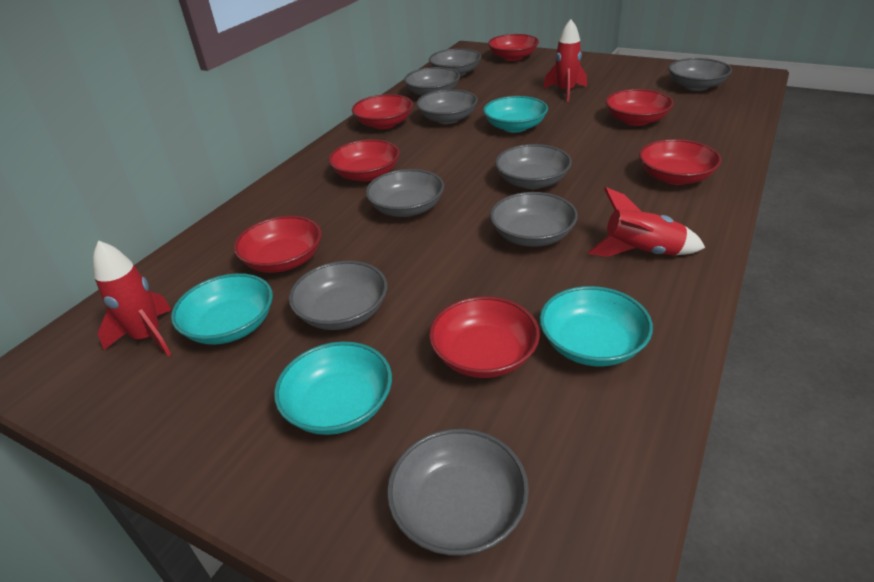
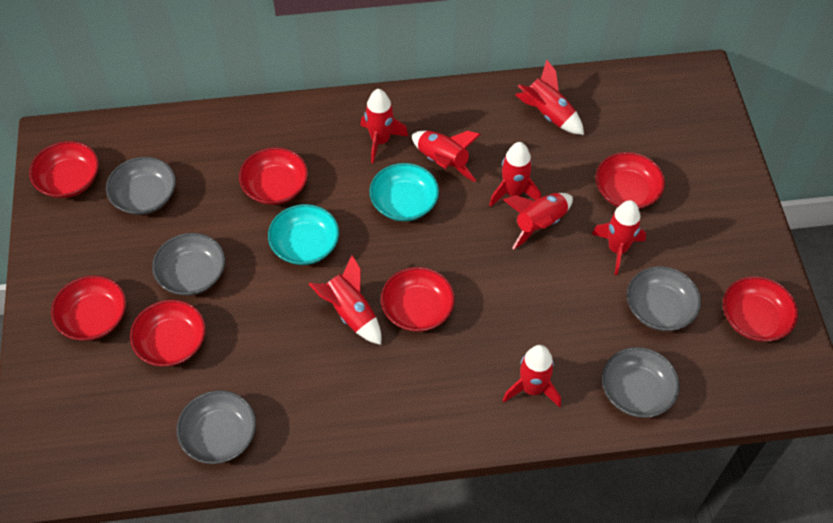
grey bowl: [289,261,387,330] [366,169,444,217] [387,429,529,555] [404,67,460,96] [416,89,478,124] [429,48,481,76] [490,192,578,247] [495,144,572,189] [668,58,732,91] = 9 -> [106,157,176,215] [152,233,225,295] [177,390,256,464] [602,347,680,418] [627,266,701,331] = 5
red rocket: [93,240,172,356] [543,19,587,102] [587,187,705,257] = 3 -> [309,255,381,345] [360,89,409,163] [412,131,481,182] [489,142,541,207] [503,193,573,249] [503,345,561,408] [515,60,584,135] [592,200,646,275] = 8
turquoise bowl: [171,273,273,345] [274,341,392,435] [483,96,548,133] [540,286,653,366] = 4 -> [268,204,339,265] [369,163,439,221] = 2

